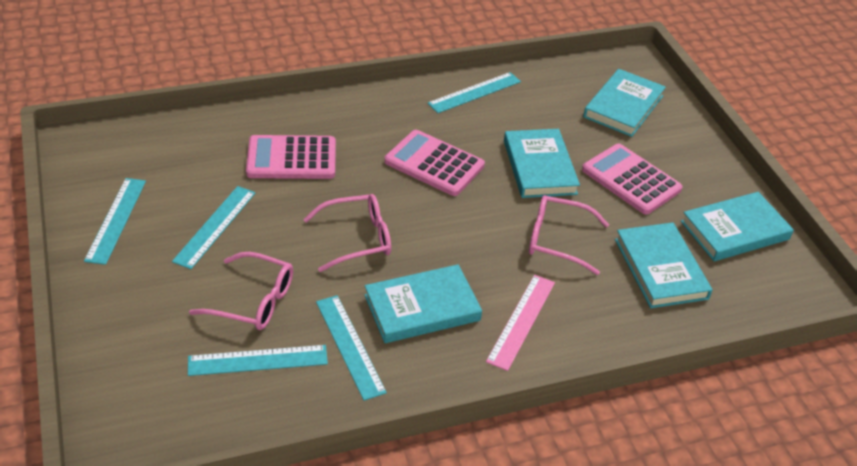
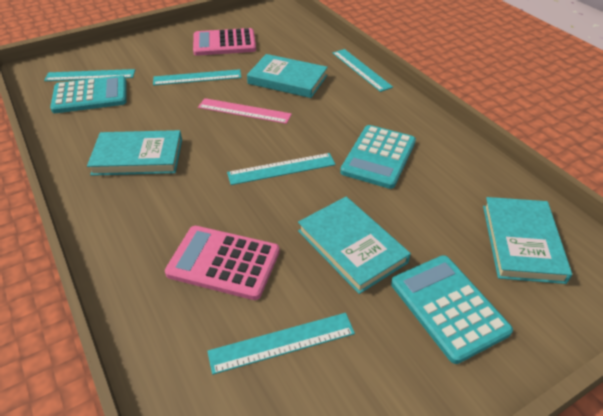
pink calculator: [246,135,336,179] [384,130,485,196] [582,144,683,214] = 3 -> [165,226,280,300] [193,28,256,56] = 2
pink glasses: [189,252,293,330] [303,194,391,272] [529,195,609,275] = 3 -> none = 0
turquoise book: [364,264,482,343] [504,129,580,198] [583,69,666,137] [615,222,713,308] [681,192,794,261] = 5 -> [87,130,182,176] [247,54,328,98] [298,197,411,294] [483,197,572,284] = 4
turquoise calculator: none = 0 -> [50,75,127,113] [340,125,416,189] [391,255,513,364] = 3

